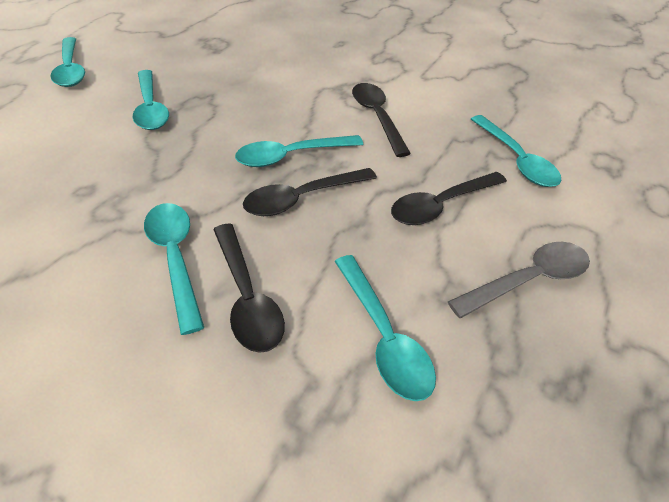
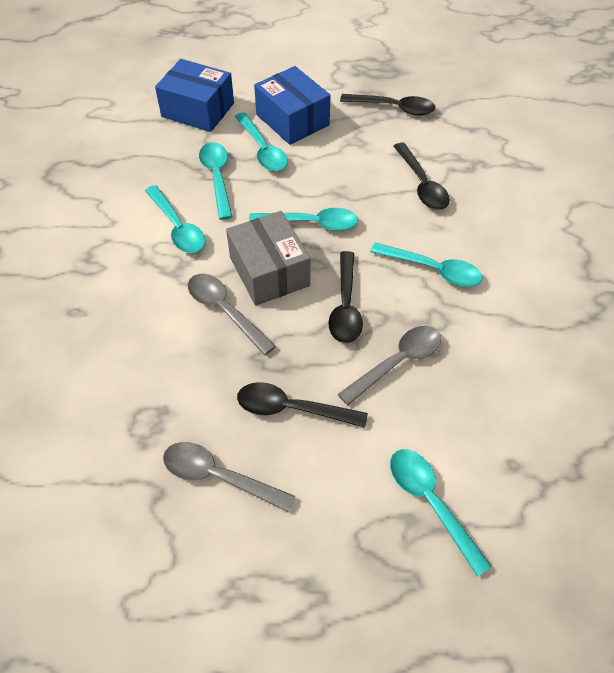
blue box: none = 0 -> [155,59,234,132] [254,66,331,145] = 2
grey box: none = 0 -> [226,211,310,306] = 1
grey spoon: [448,242,590,318] = 1 -> [163,442,295,512] [188,274,276,355] [338,326,441,405] = 3

